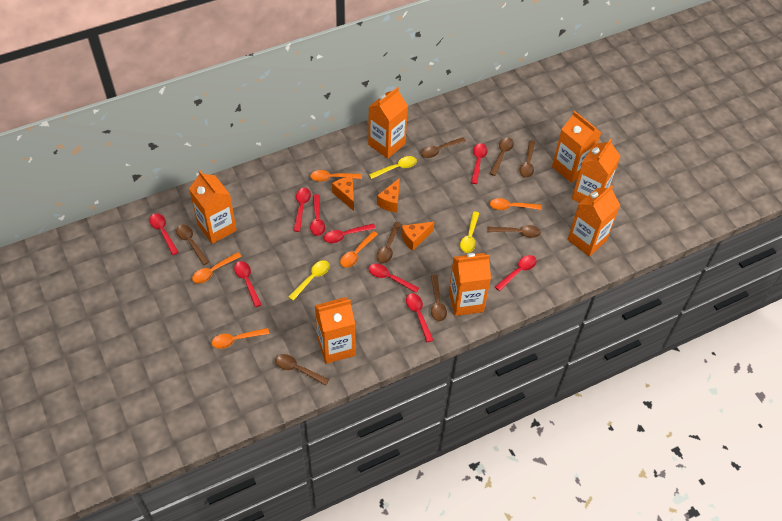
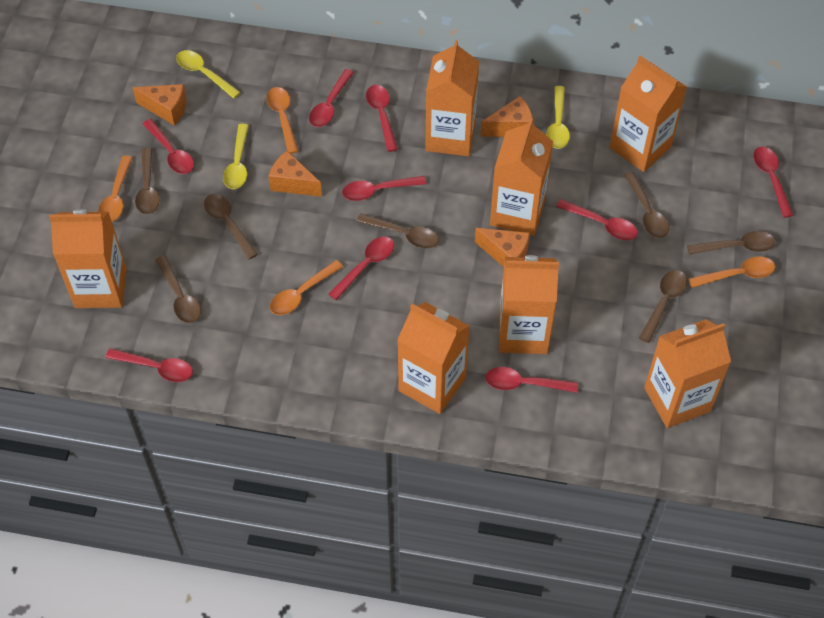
brown spoon: [176,225,209,265] [275,354,329,385] [377,222,401,263] [421,137,466,158] [431,275,447,321] [487,225,541,238] [490,137,514,176] [519,141,535,178] = 8 -> [135,147,160,214] [156,255,201,323] [204,194,258,259] [356,213,439,248] [624,172,669,238] [639,270,687,343] [687,231,775,255] = 7
orange cheese: [332,177,354,211] [377,178,400,212] [401,222,434,251] = 3 -> [133,84,187,126] [268,151,322,197] [475,228,530,267] [481,96,533,137] = 4
orange spoon: [192,252,242,284] [212,328,269,349] [310,170,362,182] [340,231,378,268] [490,198,542,210] = 5 -> [98,156,133,222] [266,87,298,154] [270,260,343,315] [688,256,775,288] = 4

